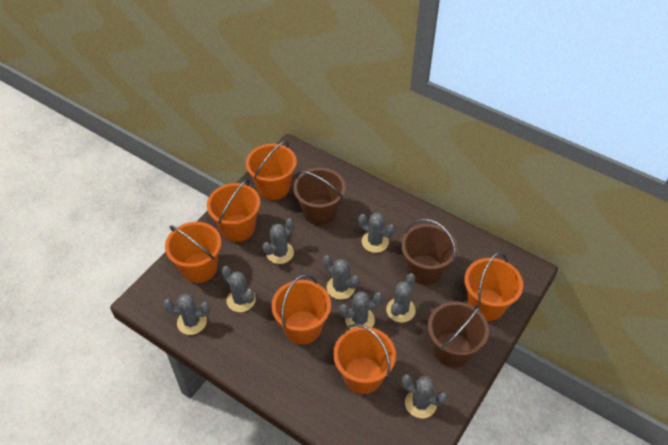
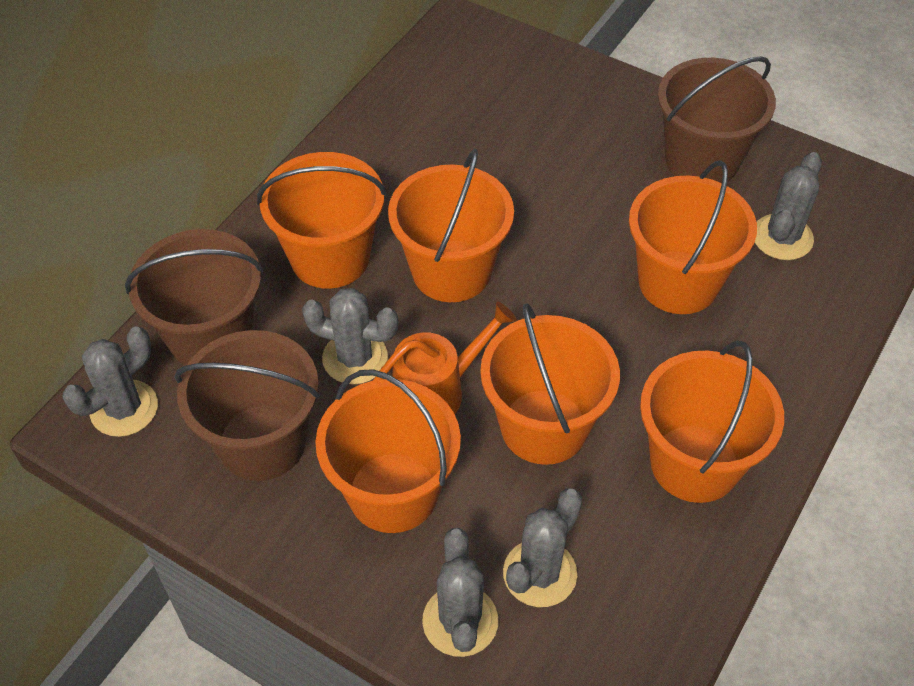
grey cactus: [163,293,210,335] [222,266,256,312] [262,218,294,264] [323,255,360,300] [339,291,383,329] [358,212,395,253] [386,273,416,323] [401,374,448,418] = 8 -> [63,326,158,437] [302,288,398,385] [422,528,498,657] [503,488,582,607] [755,152,822,260] = 5
orange watering can: none = 0 -> [373,302,517,414] = 1

